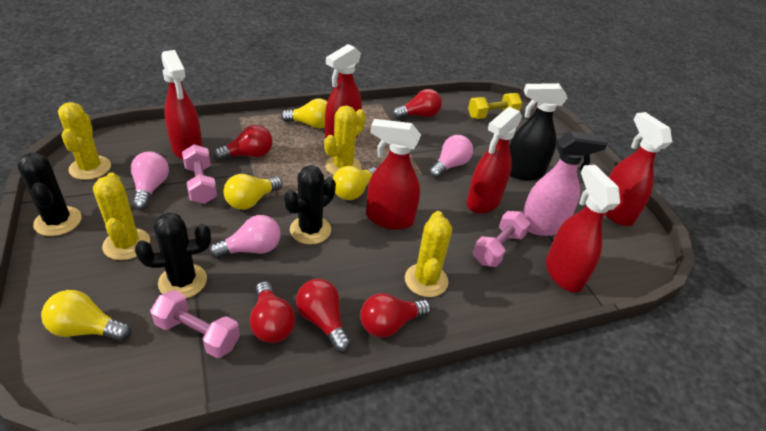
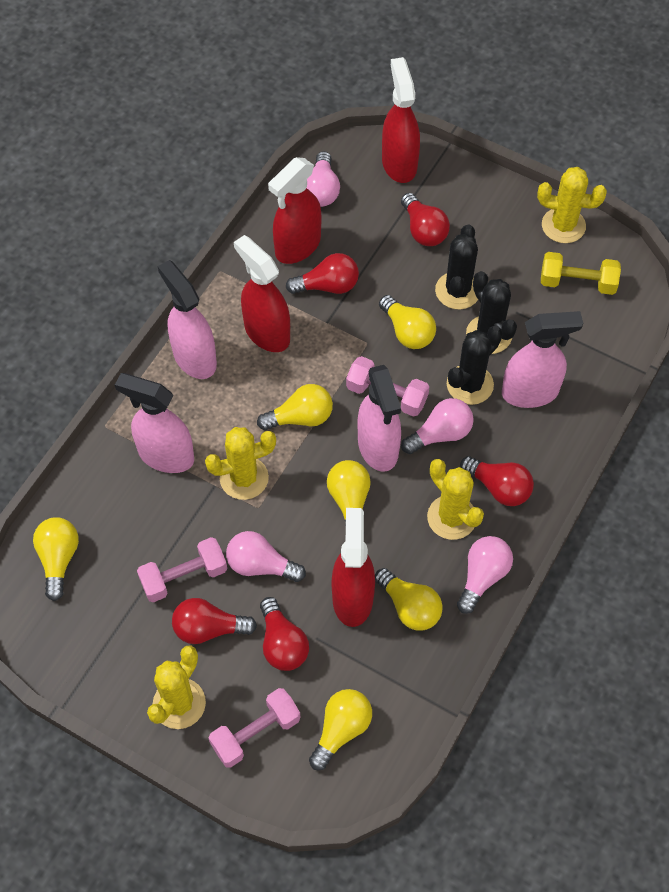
black spray bottle: [509,83,568,181] = 1 -> none = 0
pink light bulb: [131,152,169,210] [209,215,281,259] [429,135,473,178] = 3 -> [226,531,306,582] [307,151,340,207] [401,398,474,454] [457,536,513,614] = 4
pink spray bottle: [522,131,608,236] = 1 -> [115,373,194,473] [158,260,217,379] [357,365,401,472] [502,311,583,408] = 4
red spray bottle: [161,50,203,160] [325,44,362,139] [366,119,421,230] [467,107,522,214] [546,165,620,292] [604,112,672,226] = 6 -> [234,235,290,352] [268,157,321,264] [331,508,375,627] [382,57,420,183] = 4
yellow light bulb: [41,290,131,341] [224,174,282,210] [281,99,328,128] [333,166,377,200] = 4 -> [33,517,79,601] [257,384,333,430] [309,689,372,770] [327,460,371,526] [375,568,443,631] [379,295,436,349] = 6

